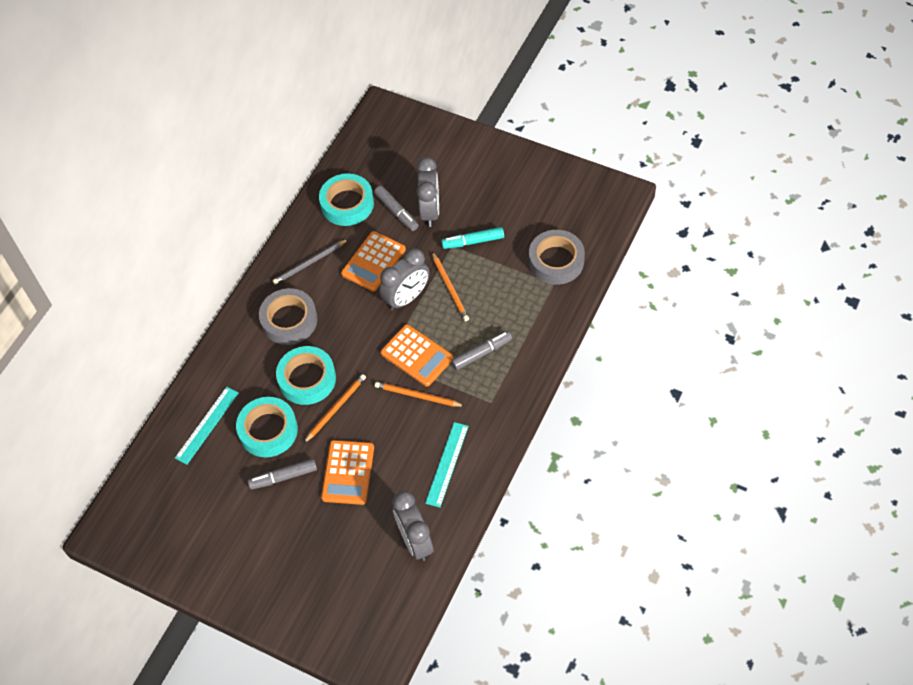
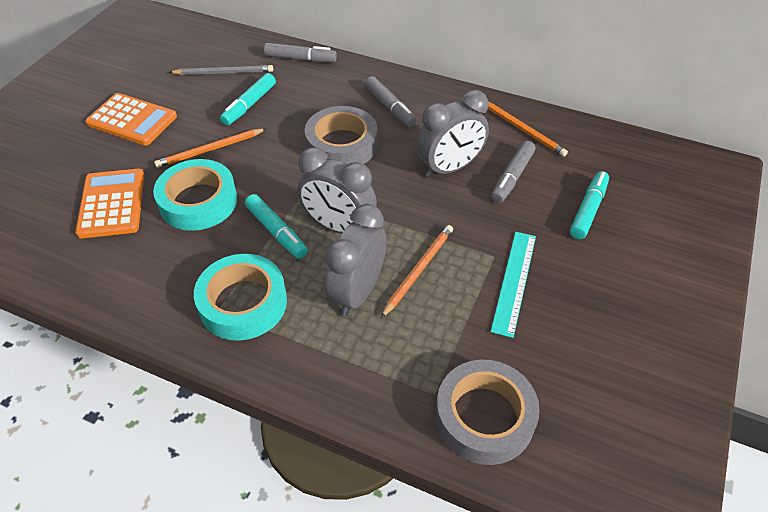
orange calculator: [321,440,374,505] [341,231,406,291] [381,324,453,387] = 3 -> [75,169,145,238] [85,93,177,146] = 2
turquoise marker: [441,227,504,249] = 1 -> [220,73,276,126] [245,194,308,259] [570,171,609,239] = 3
turquoise ruler: [175,387,239,465] [425,422,469,508] = 2 -> [490,232,536,338] = 1
turquoise tape: [236,397,298,457] [276,346,336,405] [319,173,374,226] = 3 -> [153,159,237,231] [194,254,287,341] = 2

